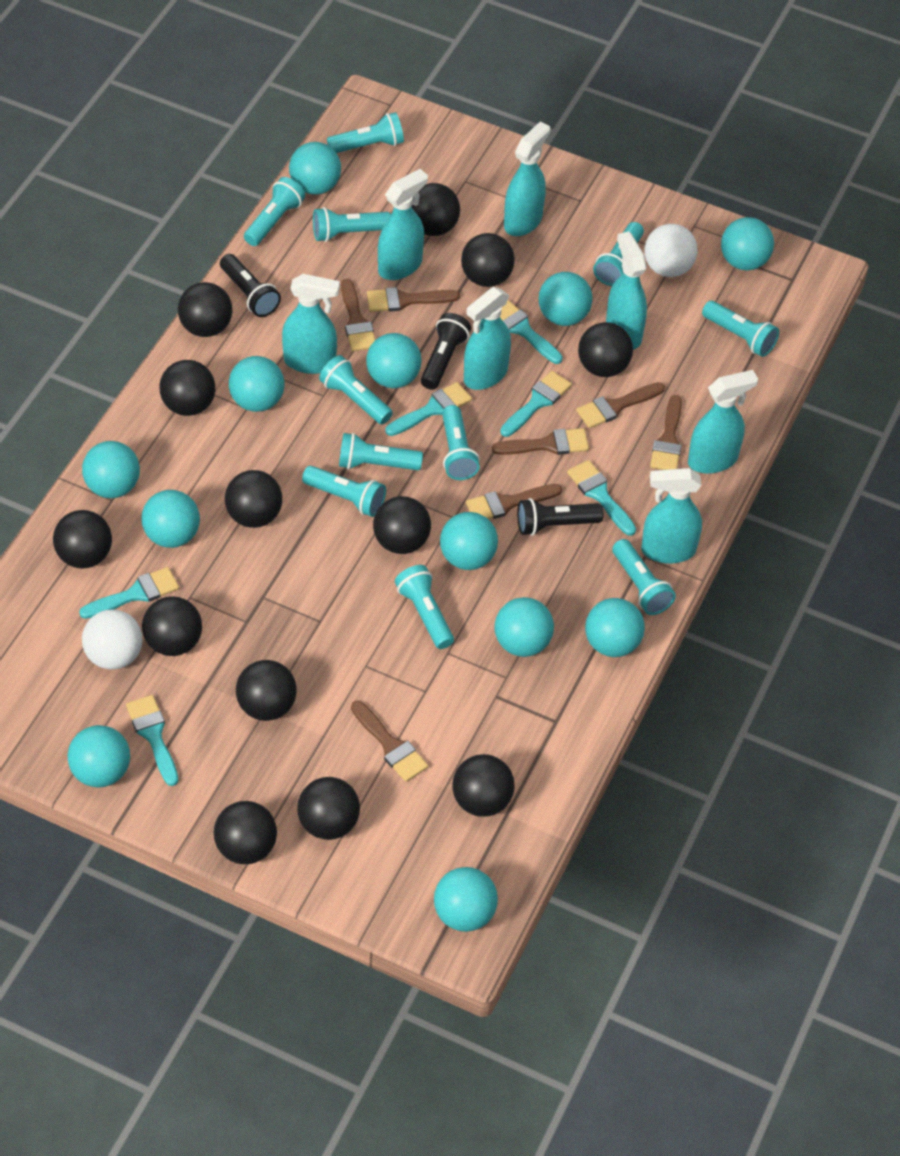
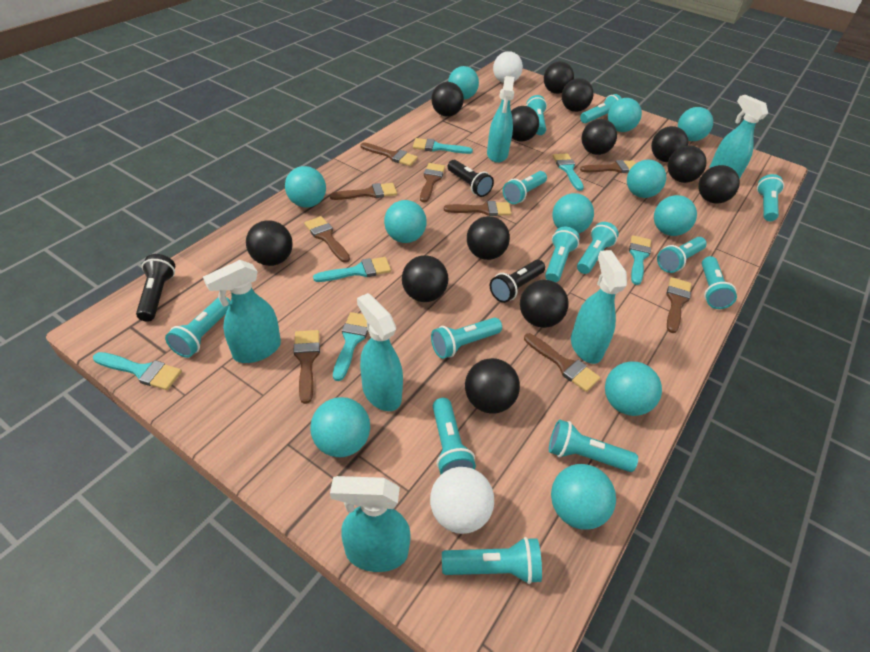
brown brush: [341,279,376,351] [351,701,428,782] [367,287,460,312] [466,484,562,519] [492,428,589,455] [576,382,665,428] [650,395,682,470] = 7 -> [293,330,320,404] [304,216,350,263] [330,183,397,200] [360,142,418,166] [420,163,445,202] [444,201,511,216] [524,333,600,392] [580,160,636,173] [666,277,691,333] = 9
turquoise ball: [67,725,130,788] [82,441,140,498] [141,490,200,548] [229,356,284,412] [289,142,341,195] [366,333,421,388] [434,867,498,932] [440,512,498,570] [495,597,554,657] [539,272,593,326] [585,598,645,657] [721,217,774,271] = 12 -> [285,166,326,208] [310,397,370,457] [384,200,427,243] [448,66,479,100] [551,464,616,530] [552,193,594,234] [605,361,662,416] [608,98,642,132] [627,160,666,198] [654,195,697,236] [678,107,713,141] = 11
turquoise flashlight: [244,177,305,246] [302,466,386,517] [313,207,391,242] [319,355,393,424] [327,112,404,153] [339,433,423,470] [395,565,454,649] [442,405,480,480] [593,222,644,286] [612,539,676,615] [702,301,779,357] = 11 -> [165,297,231,358] [431,317,502,359] [433,398,476,475] [442,537,542,584] [503,171,547,204] [526,95,547,135] [545,227,580,282] [549,419,638,472] [577,222,619,274] [580,94,622,123] [657,237,707,273] [702,256,737,309] [757,174,784,221] = 13
turquoise spray bottle: [282,274,340,374] [378,169,428,280] [464,287,511,390] [504,122,550,236] [606,231,647,350] [641,468,702,564] [688,370,758,474] = 7 -> [203,260,281,363] [330,476,411,572] [357,293,403,411] [487,76,514,163] [571,250,627,364] [709,95,768,179] = 6

